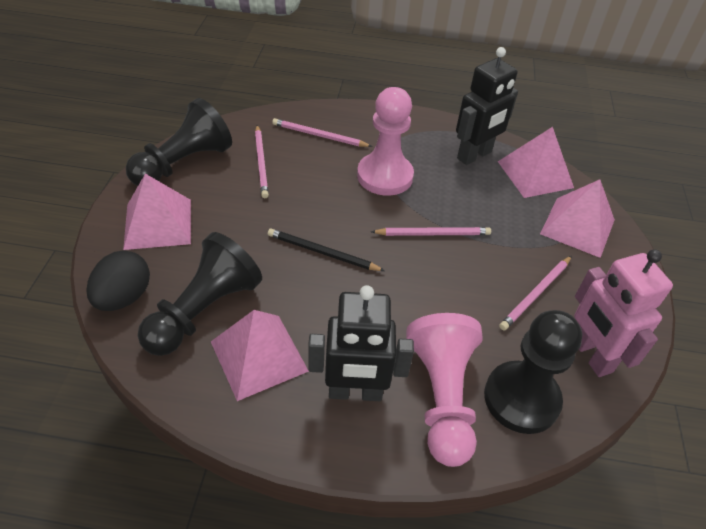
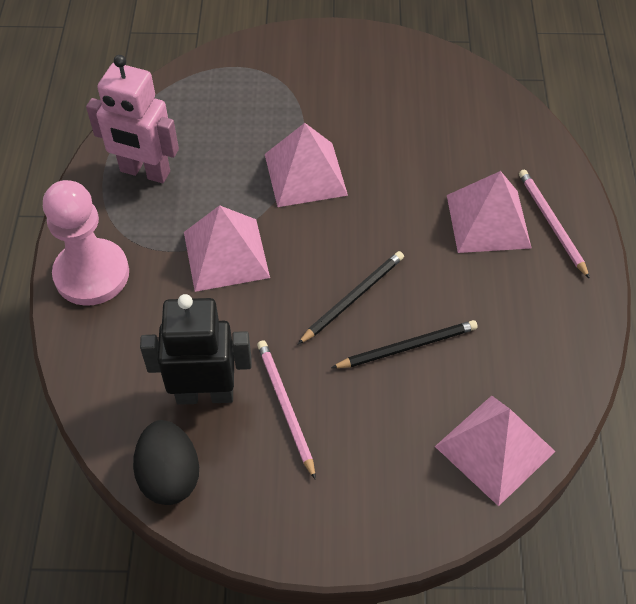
black pawn: [126,98,232,186] [138,232,262,356] [484,310,582,434] = 3 -> none = 0
black pencil: [268,229,385,271] = 1 -> [298,251,404,344] [331,320,478,368] = 2
black robot: [308,285,414,401] [456,47,518,165] = 2 -> [140,294,251,405] = 1
pink pawn: [357,87,414,196] [406,313,482,467] = 2 -> [43,180,129,306] = 1
pink pencil: [255,125,269,198] [272,118,372,147] [371,227,491,236] [499,256,572,331] = 4 -> [257,340,316,480] [519,170,590,279] = 2

